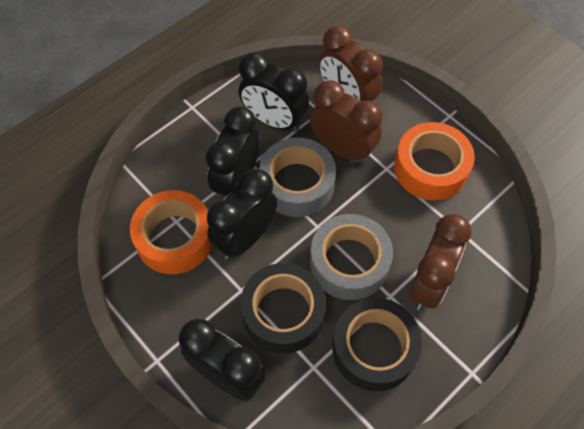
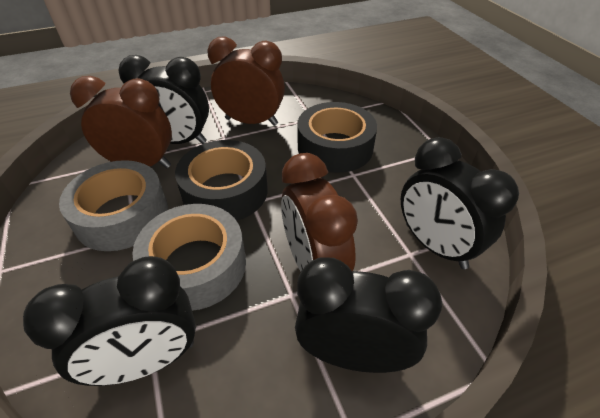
orange tape: [130,190,213,274] [394,122,474,201] = 2 -> none = 0

